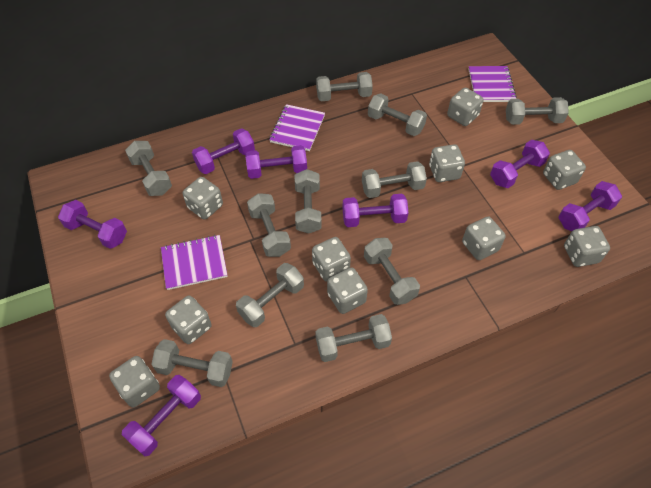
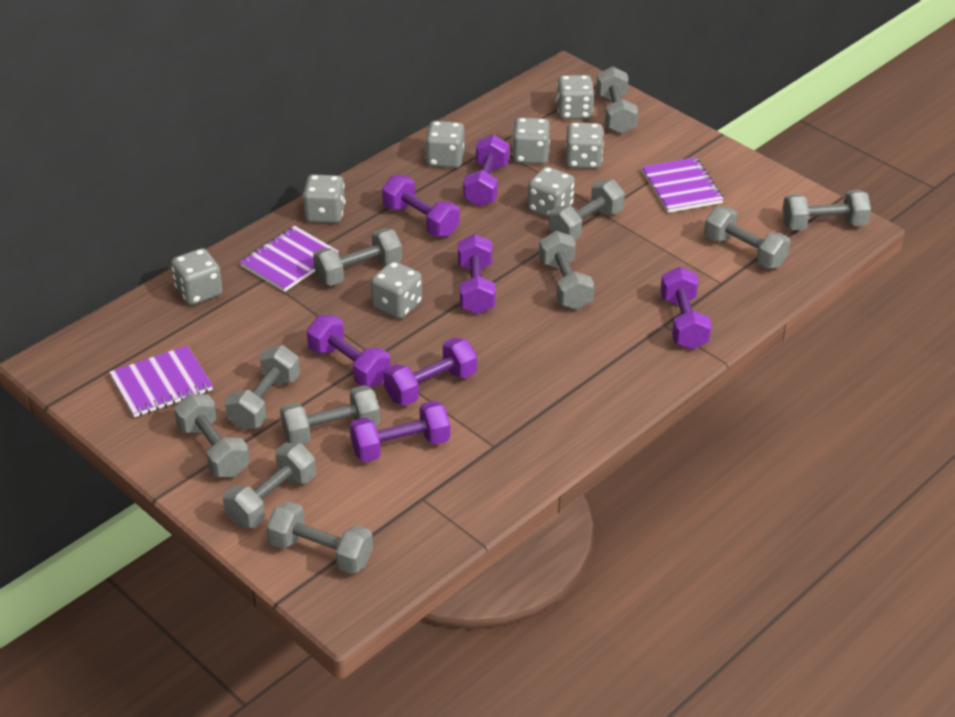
grey dice: [109,356,160,407] [165,296,212,344] [183,177,223,220] [312,237,351,282] [327,268,368,314] [429,144,465,182] [447,88,484,126] [462,216,506,260] [543,150,586,190] [564,226,610,267] = 10 -> [171,248,222,305] [303,174,345,223] [371,261,422,319] [425,121,465,168] [512,117,550,164] [527,167,575,218] [556,75,594,119] [566,122,604,169] = 8

